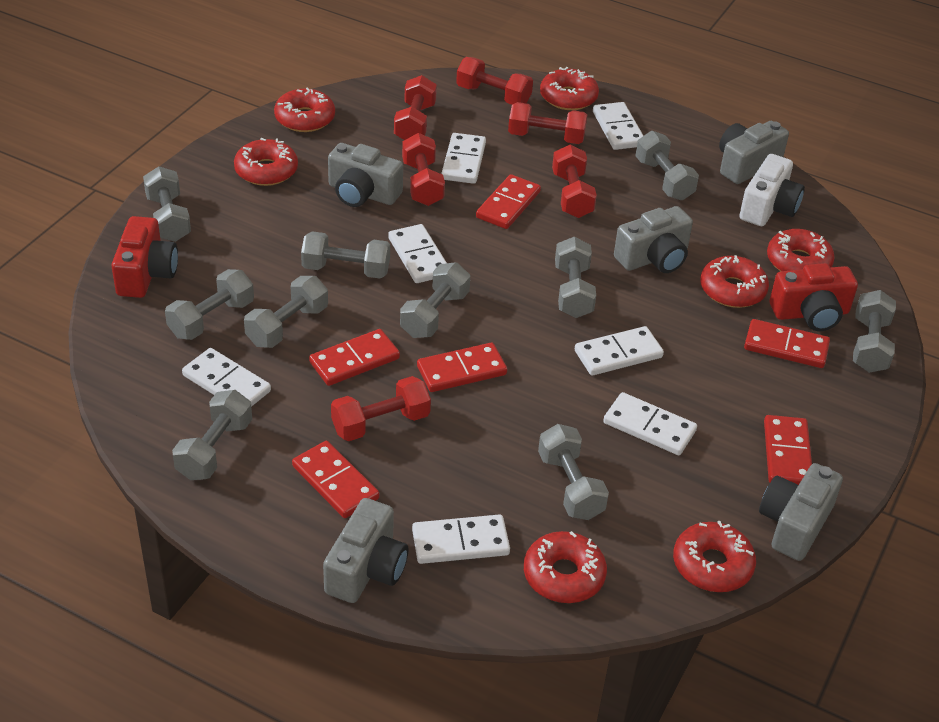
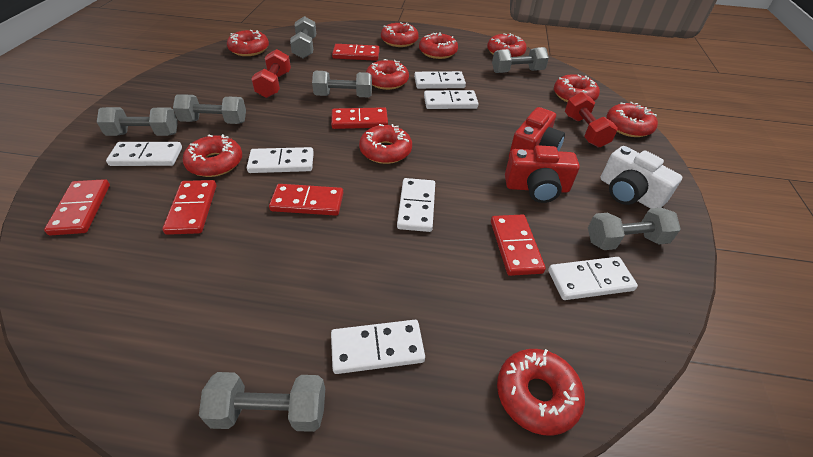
grey camera: [323,498,408,603] [328,143,403,207] [614,206,693,273] [719,121,789,184] [759,463,843,561] = 5 -> none = 0
grey dumbbell: [143,166,191,242] [165,269,254,340] [172,390,252,480] [244,276,328,348] [301,231,390,279] [400,262,470,338] [538,424,609,520] [555,237,596,318] [635,131,699,200] [853,290,896,373] = 10 -> [97,107,178,136] [173,94,246,124] [199,372,325,432] [290,16,316,58] [312,71,372,97] [492,47,549,73] [588,208,681,250] = 7
red donut: [234,138,298,186] [274,87,335,132] [524,531,607,603] [540,67,599,110] [673,521,756,592] [700,255,769,308] [767,229,835,271] = 7 -> [183,134,242,177] [227,30,269,56] [359,124,412,164] [366,59,409,90] [381,22,419,47] [419,32,458,59] [487,33,527,57] [497,349,585,436] [554,74,600,102] [606,102,658,137] = 10
red dumbbell: [331,376,431,441] [394,75,437,140] [402,133,445,206] [456,57,533,105] [508,102,587,144] [552,144,597,218] = 6 -> [251,49,291,98] [565,92,618,147] = 2

